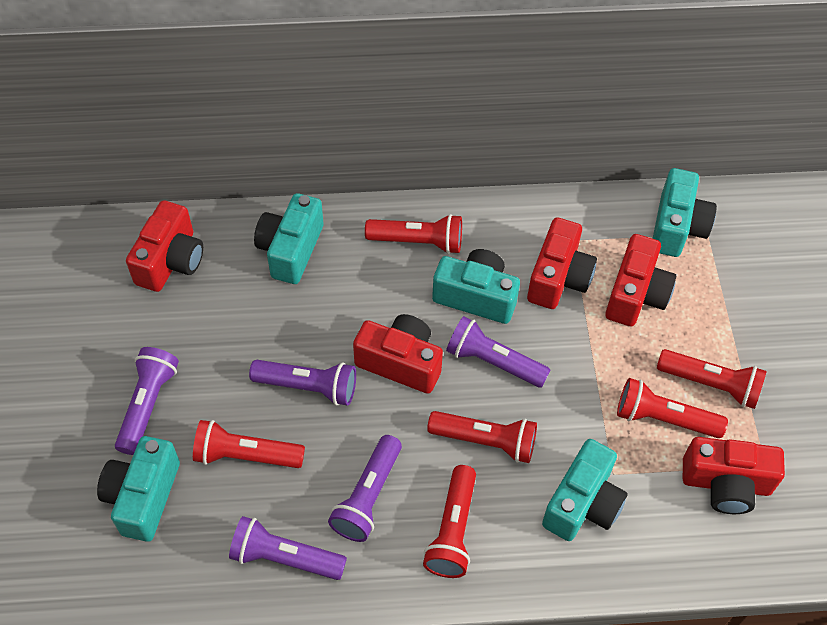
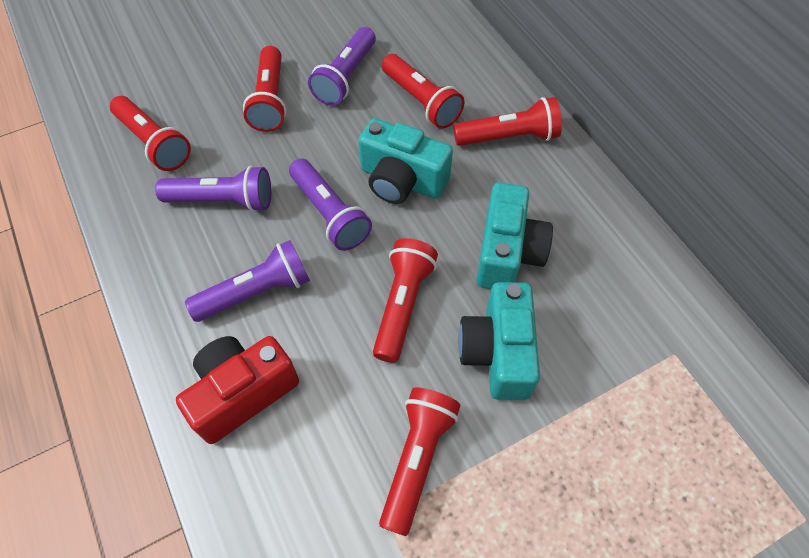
purple flashlight: [115,347,179,455] [229,516,347,580] [249,360,356,406] [328,435,402,542] [446,316,550,388] = 5 -> [155,166,271,212] [185,240,310,322] [289,158,372,251] [308,27,376,106] = 4
red camera: [126,200,203,292] [353,314,443,394] [527,217,597,309] [605,234,676,326] [683,437,785,514] = 5 -> [176,336,299,444] = 1
turquoise camera: [97,436,180,542] [254,193,324,284] [432,249,520,324] [542,439,628,541] [652,168,717,257] = 5 -> [358,118,453,204] [458,282,540,400] [476,182,553,289] = 3

